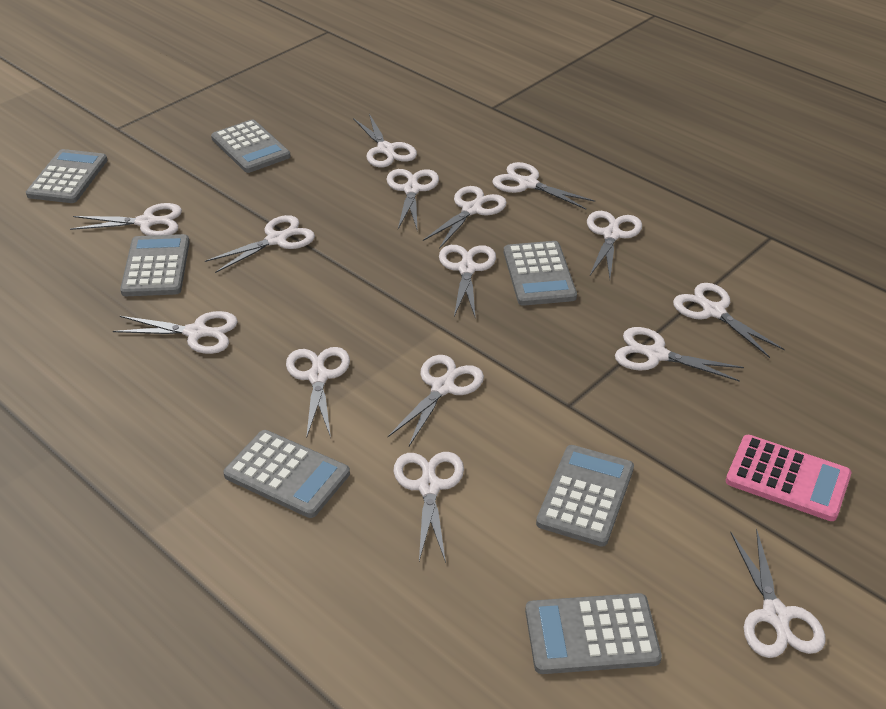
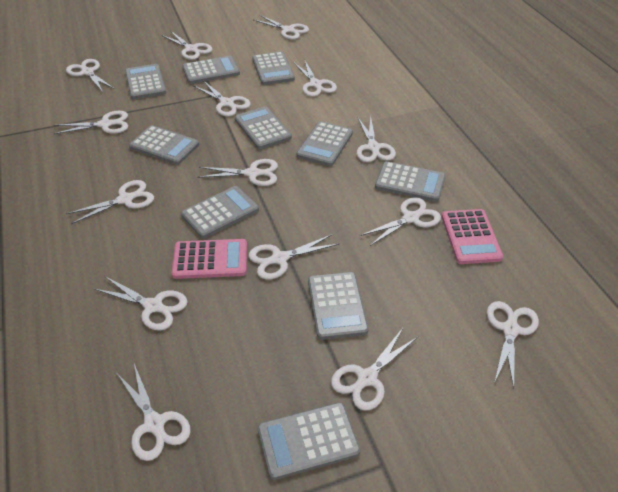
grey calculator: [26,149,107,203] [120,234,190,296] [211,120,290,173] [223,430,350,518] [504,241,577,306] [525,593,662,674] [536,445,634,547] = 7 -> [125,64,166,99] [129,125,199,165] [181,186,259,239] [182,56,240,84] [235,106,292,149] [252,51,295,85] [258,402,360,480] [296,121,353,166] [308,272,368,340] [375,161,446,202] = 10
pink calculator: [726,435,851,521] = 1 -> [172,239,247,279] [441,209,503,264] = 2

